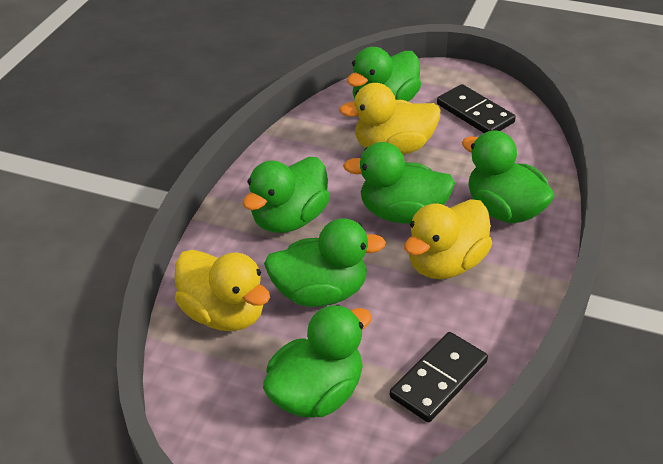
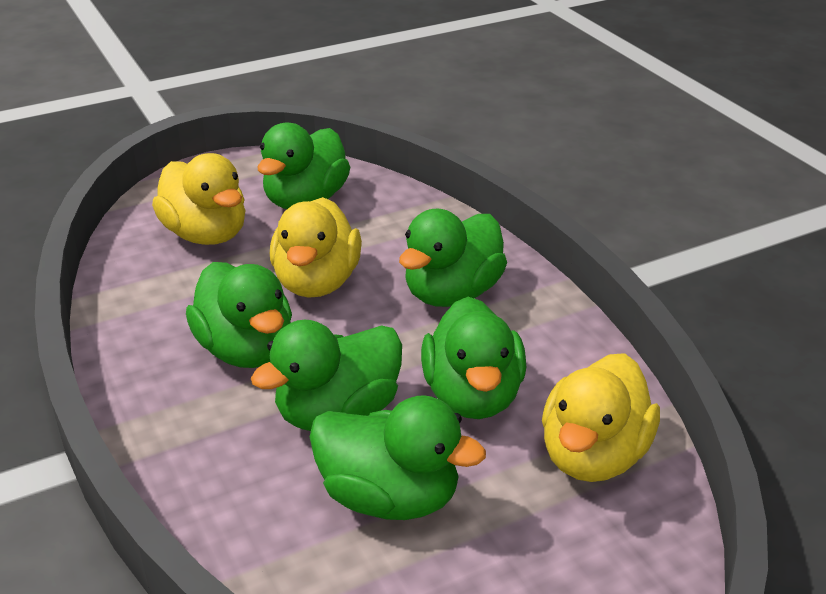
black domino: [390,332,488,422] [437,84,516,133] = 2 -> none = 0

